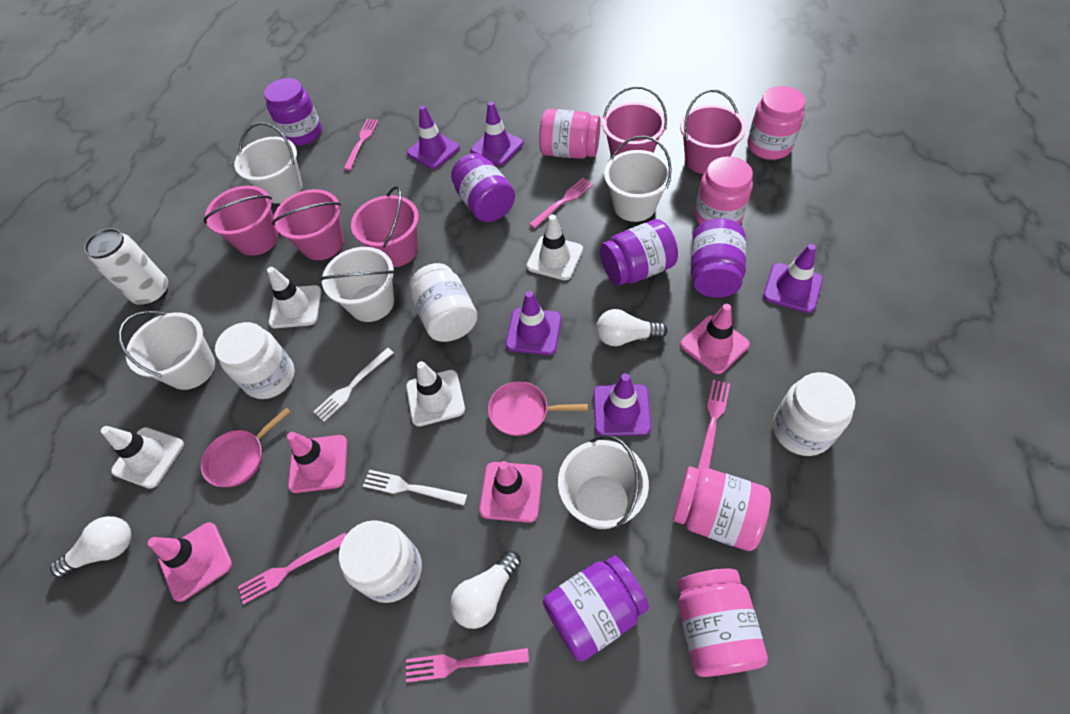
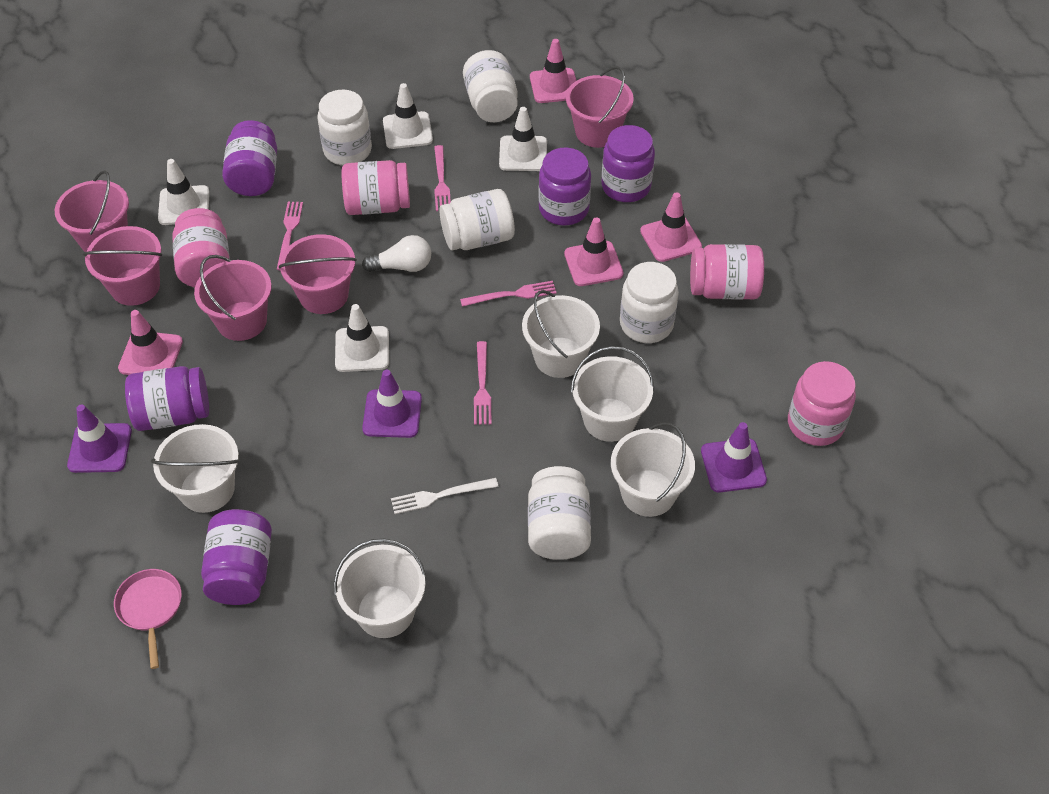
pink fork: [238,533,346,604] [344,119,379,170] [406,648,529,682] [529,178,593,228] [698,380,730,472] = 5 -> [277,202,303,270] [434,145,451,211] [460,281,557,307] [474,341,492,425] = 4
pink jar: [539,109,600,159] [673,466,771,551] [678,569,768,677] [695,156,753,224] [748,86,806,160] = 5 -> [172,208,230,287] [342,160,410,215] [690,244,764,300] [788,361,856,446] = 4
pink pan: [201,407,291,487] [488,381,588,436] = 2 -> [114,569,182,669] = 1
purple traffic cone: [407,105,460,169] [471,101,523,166] [506,291,561,355] [593,373,651,436] [763,244,823,313] = 5 -> [67,405,132,473] [362,370,422,438] [701,422,767,492] = 3
white can: [84,228,168,305] = 1 -> none = 0
white fork: [313,348,394,422] [363,470,467,505] = 2 -> [391,478,498,514] = 1
white jar: [215,322,295,399] [339,520,422,603] [410,263,478,342] [773,372,855,456] = 4 -> [318,90,372,165] [439,189,515,250] [463,50,518,122] [528,466,591,560] [620,262,679,343] = 5
white light bulb: [50,516,132,578] [450,551,521,629] [596,309,667,346] = 3 -> [362,235,431,272] = 1

